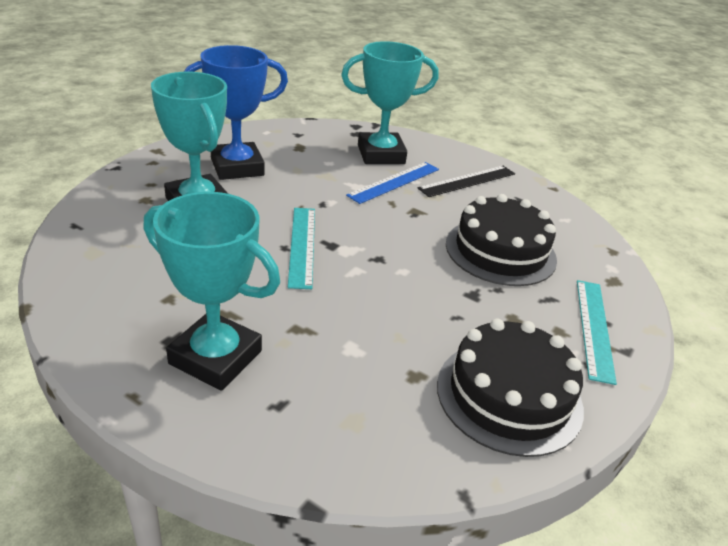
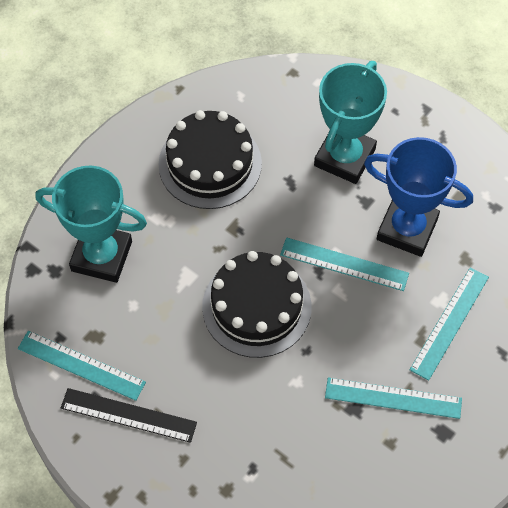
blue ruler: [346,162,439,204] = 1 -> none = 0
turquoise ruler: [288,208,315,289] [577,280,617,385] = 2 -> [18,331,146,401] [280,237,409,291] [325,378,462,419] [410,267,489,381] = 4
turquoise trophy: [143,192,280,391] [151,72,228,201] [341,41,439,164] = 3 -> [35,166,147,283] [314,61,387,184] = 2

